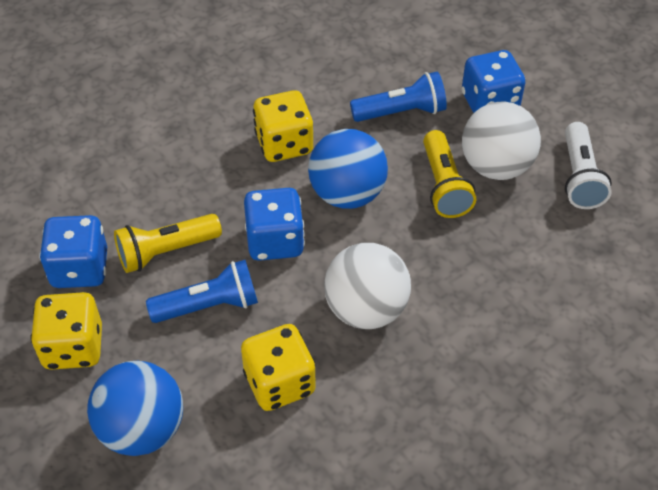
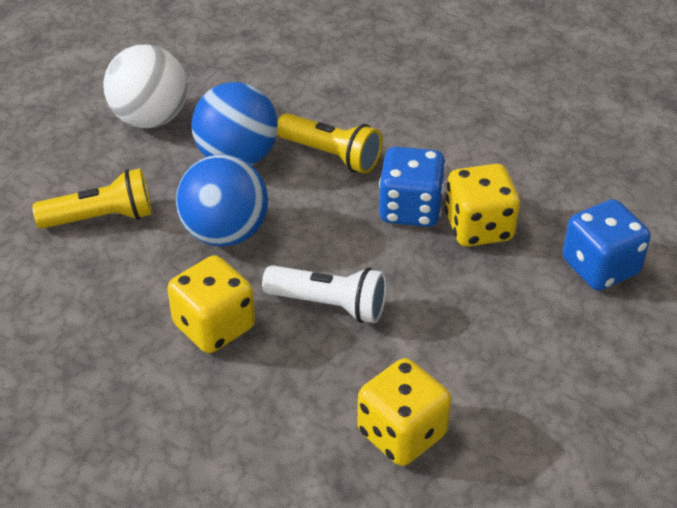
blue dice: [39,215,107,288] [244,188,305,261] [462,50,526,113] = 3 -> [379,147,446,227] [563,199,651,291] = 2
blue flashlight: [146,260,258,323] [350,71,447,122] = 2 -> none = 0
white ball: [324,243,411,329] [462,101,541,180] = 2 -> [103,45,187,128] = 1

